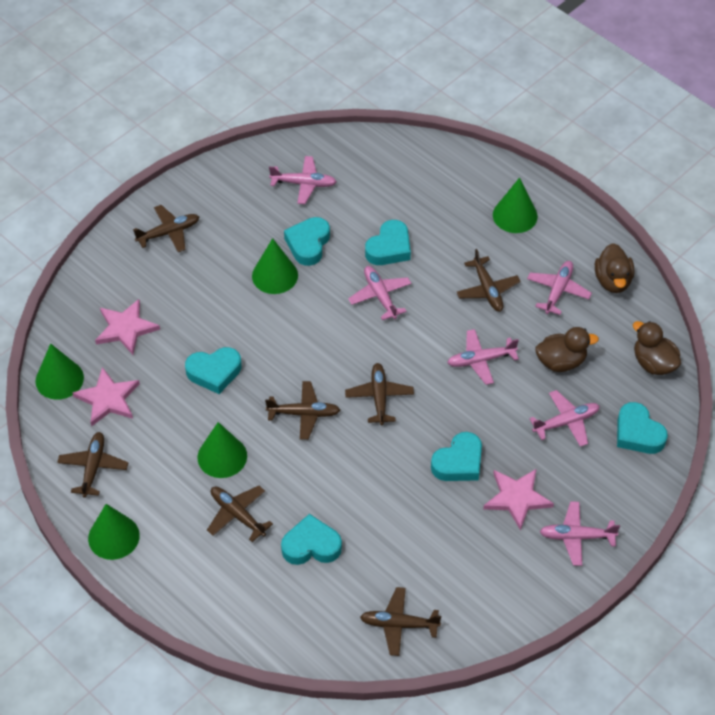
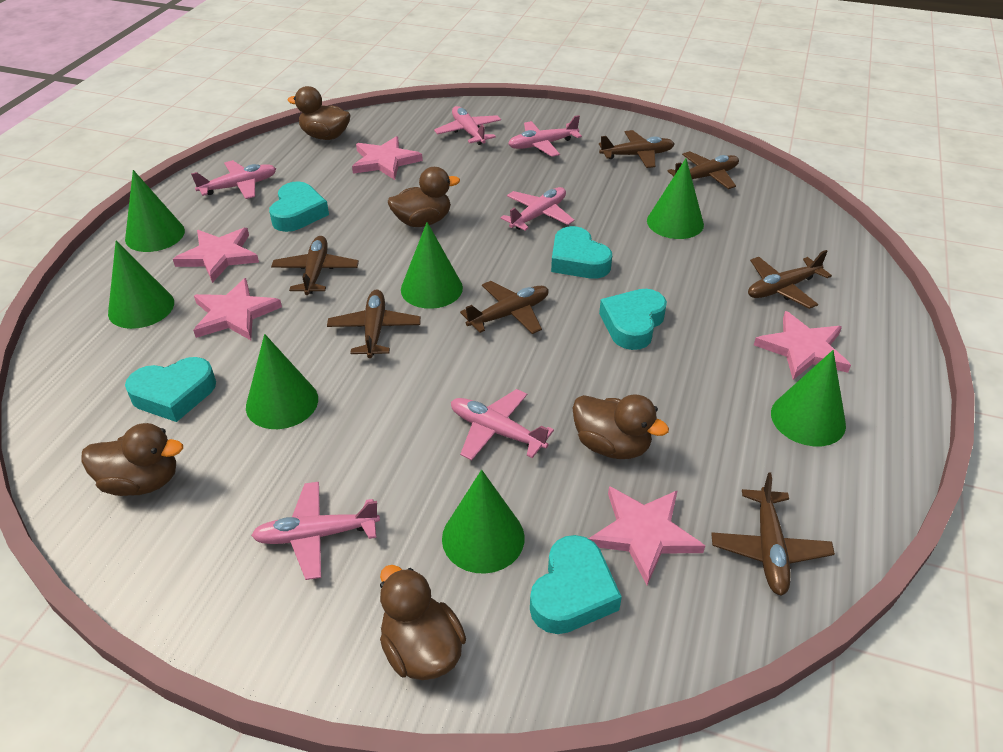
brown duck: [535,327,599,372] [595,243,634,293] [633,321,681,375] = 3 -> [81,423,183,496] [287,86,351,140] [380,565,466,680] [388,167,460,227] [572,394,669,459] = 5
green cone: [35,343,84,400] [88,504,140,560] [198,422,247,478] [252,238,298,294] [493,178,538,233] = 5 -> [108,240,174,329] [125,170,185,252] [246,334,318,429] [401,222,463,309] [442,470,525,574] [647,158,704,239] [771,350,846,446] = 7
pink star: [72,367,140,427] [95,299,160,355] [483,469,554,531] = 3 -> [173,228,259,283] [193,278,282,340] [352,136,423,180] [588,486,705,585] [754,311,851,380] = 5
turquoise heart: [185,347,242,394] [281,514,342,565] [284,217,330,266] [365,220,411,265] [431,432,482,481] [617,402,668,454] = 6 -> [125,357,216,422] [269,181,329,232] [530,535,622,634] [551,226,612,279] [599,289,667,350] = 5

